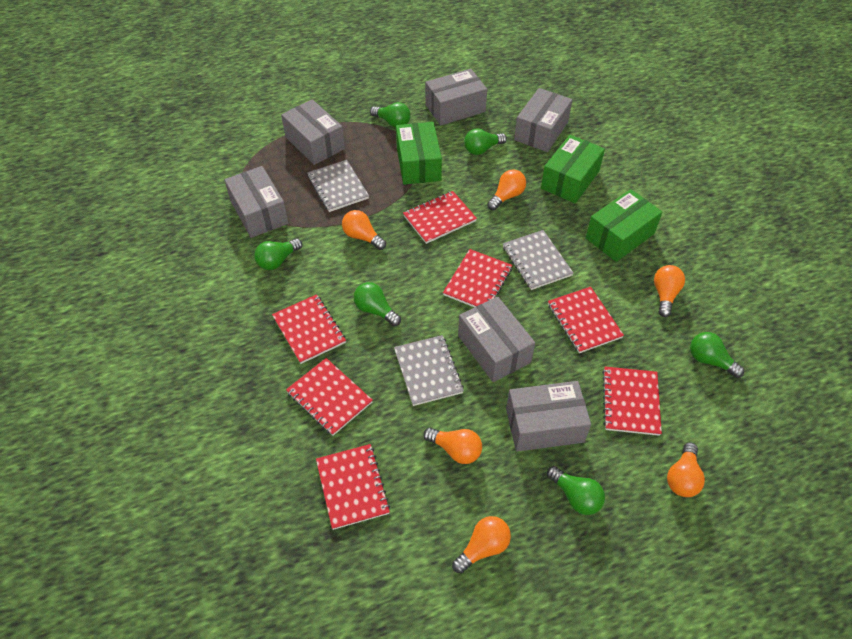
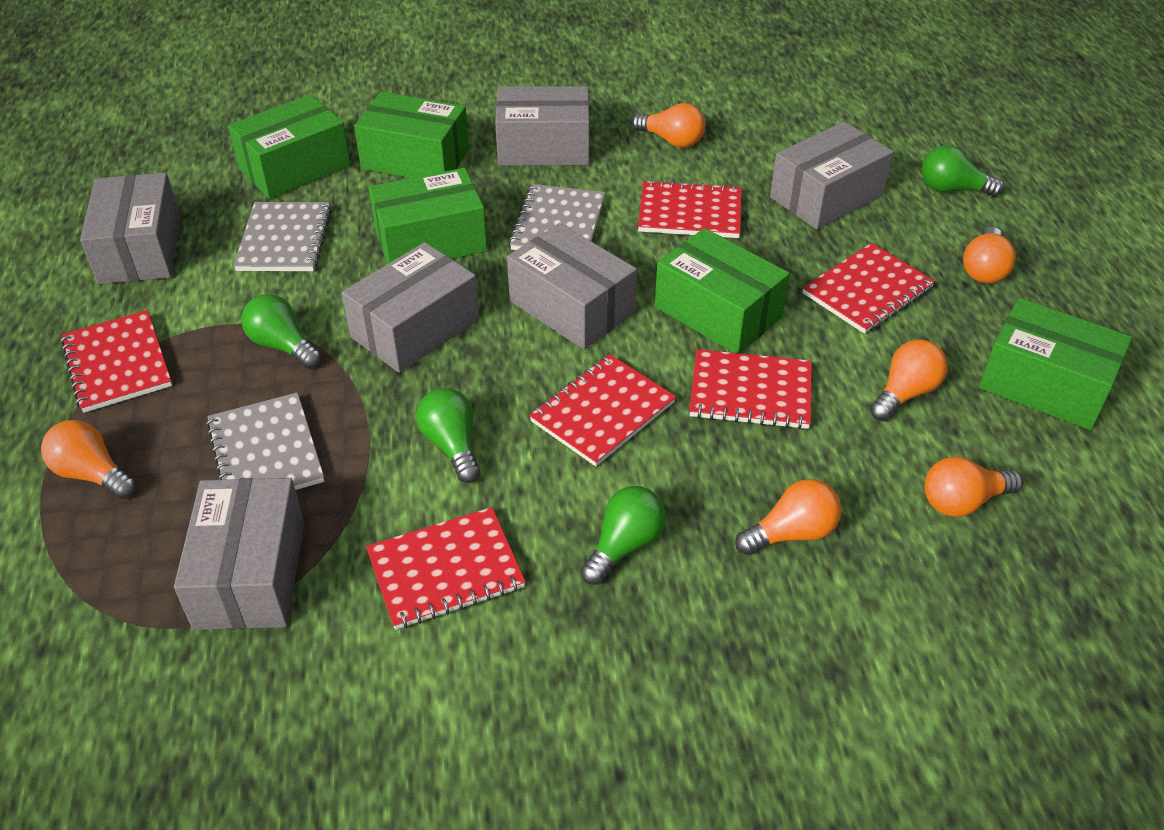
green box: [396,122,442,185] [541,135,605,203] [586,189,662,262] = 3 -> [228,94,351,199] [354,92,469,178] [369,168,487,264] [655,228,790,353] [979,298,1132,430] = 5
green light bulb: [254,238,302,270] [354,282,401,326] [370,102,411,128] [464,129,507,155] [547,466,605,515] [690,332,744,378] = 6 -> [241,294,321,369] [416,388,480,483] [581,486,666,585] [922,146,1004,197] = 4
red notebook: [272,294,346,364] [286,358,373,436] [316,444,390,530] [403,191,477,244] [443,249,512,307] [548,287,624,353] [602,367,662,436] = 7 -> [61,310,172,413] [366,507,526,630] [529,354,676,466] [638,180,742,238] [689,349,812,429] [802,243,935,334] = 6

